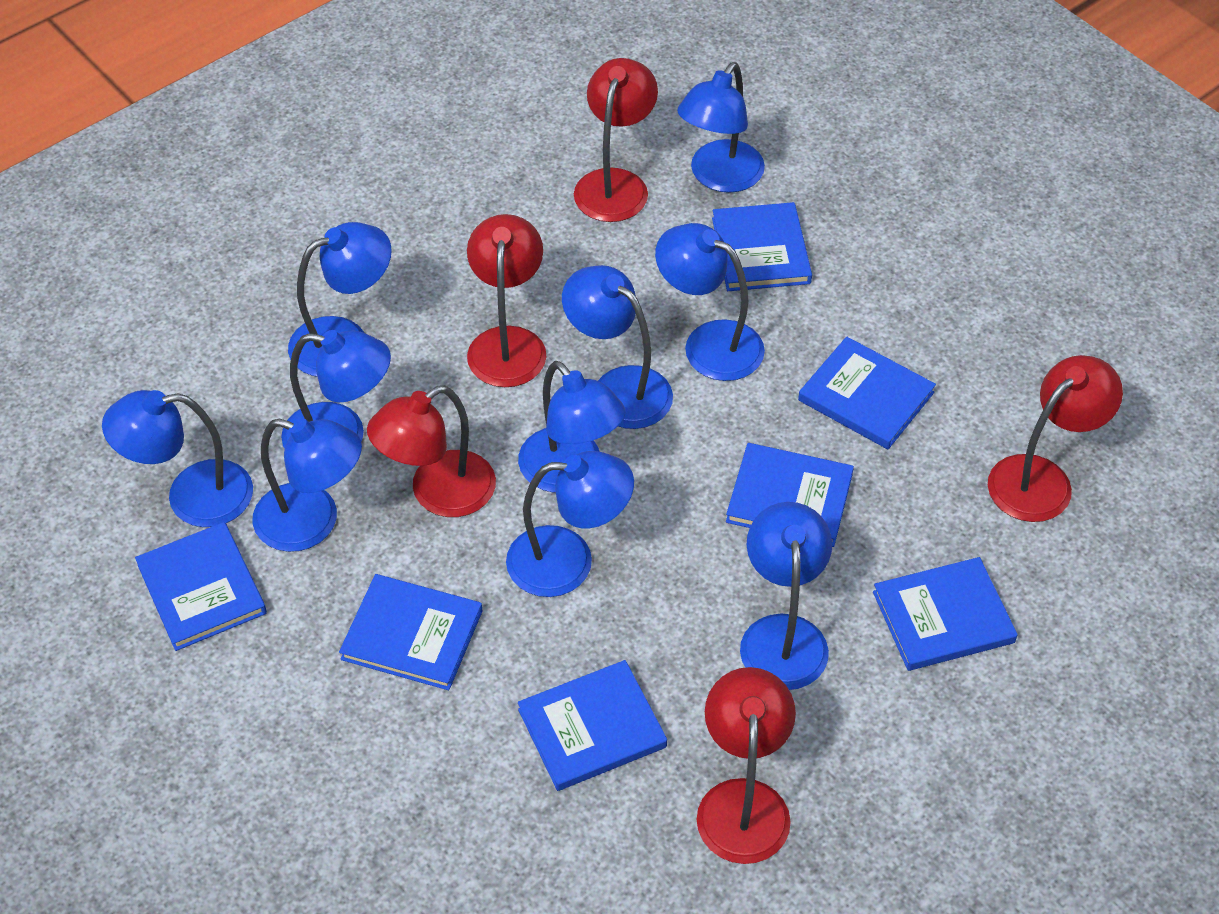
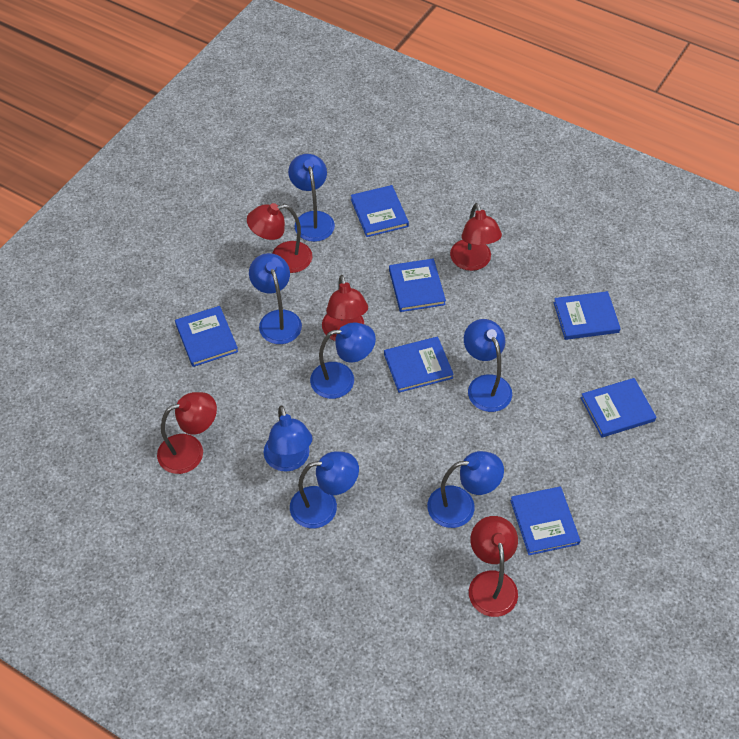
blue lamp: [102,390,253,527] [252,418,362,552] [281,330,391,449] [288,222,392,377] [506,451,634,597] [518,361,625,493] [562,265,673,429] [655,223,765,381] [677,62,765,193] [740,502,832,690] = 10 -> [249,253,302,344] [264,406,313,472] [288,154,335,242] [290,451,359,528] [310,322,376,399] [427,451,504,528] [464,319,512,412] = 7

